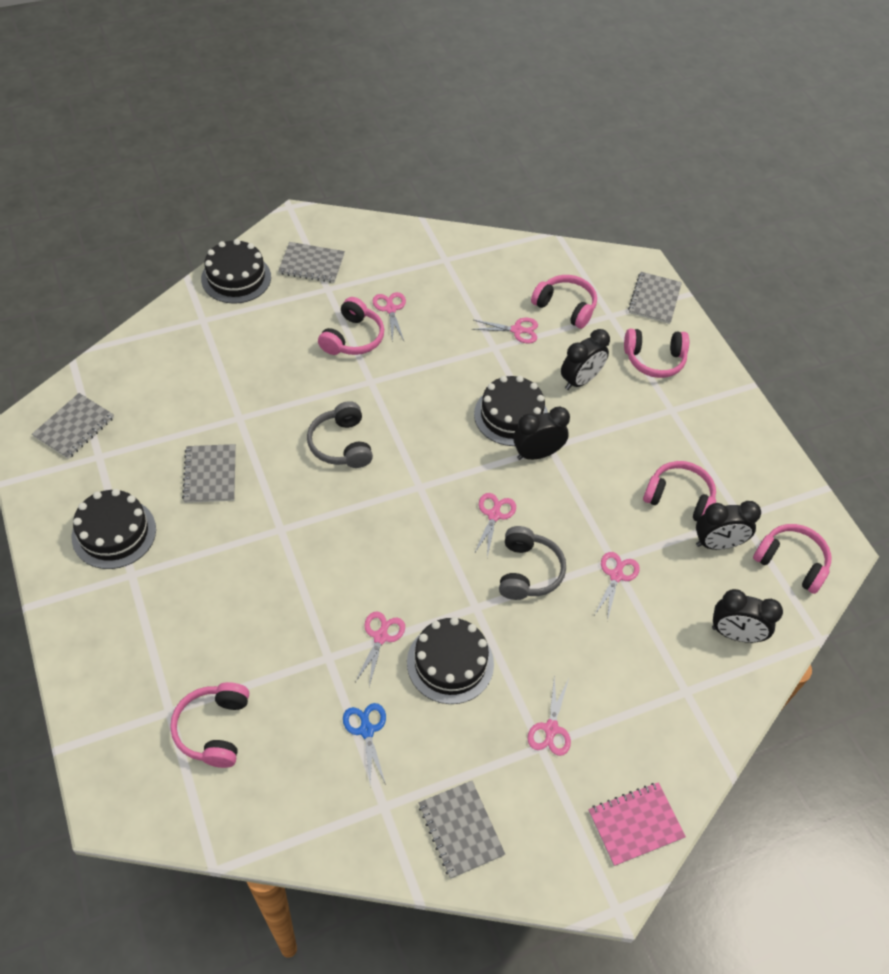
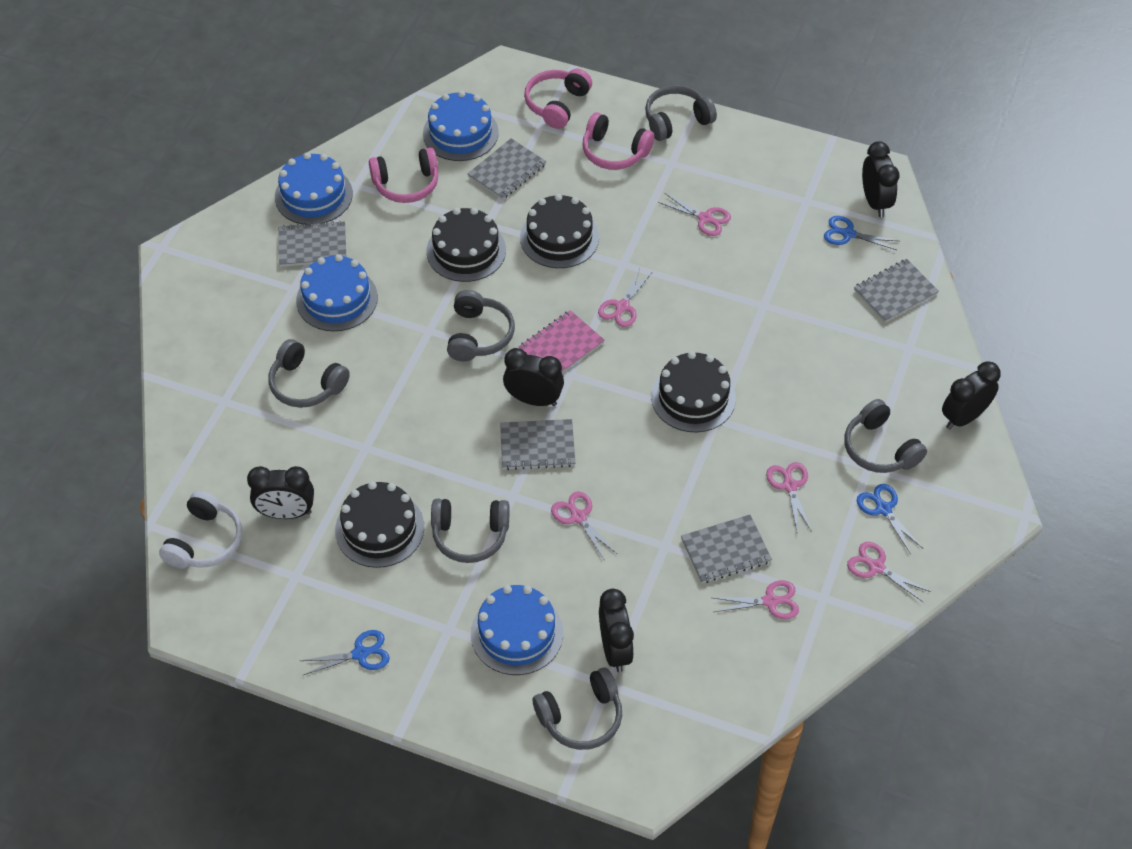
black clock: [513,407,570,460] [561,329,610,390] [696,501,761,550] [712,589,783,643] = 4 -> [247,466,314,519] [503,348,564,406] [599,589,634,672] [862,141,899,217] [942,361,1001,430] = 5
blue cake: none = 0 -> [275,152,353,224] [296,254,378,331] [423,91,499,161] [471,585,563,675] = 4
blue scissors: [343,703,386,785] = 1 -> [301,630,390,675] [824,216,899,250] [857,484,923,554] = 3
grey headphones: [307,401,373,468] [499,526,566,600] = 2 -> [269,339,350,408] [431,499,509,563] [447,290,515,361] [533,667,622,750] [645,85,717,141] [844,399,927,473] = 6
pink headphones: [170,682,249,768] [318,297,384,355] [531,275,597,329] [624,329,689,378] [643,461,716,521] [753,524,831,594] = 6 -> [369,147,438,203] [524,69,592,129] [582,112,654,170] = 3
white headphones: none = 0 -> [159,490,242,569] = 1

